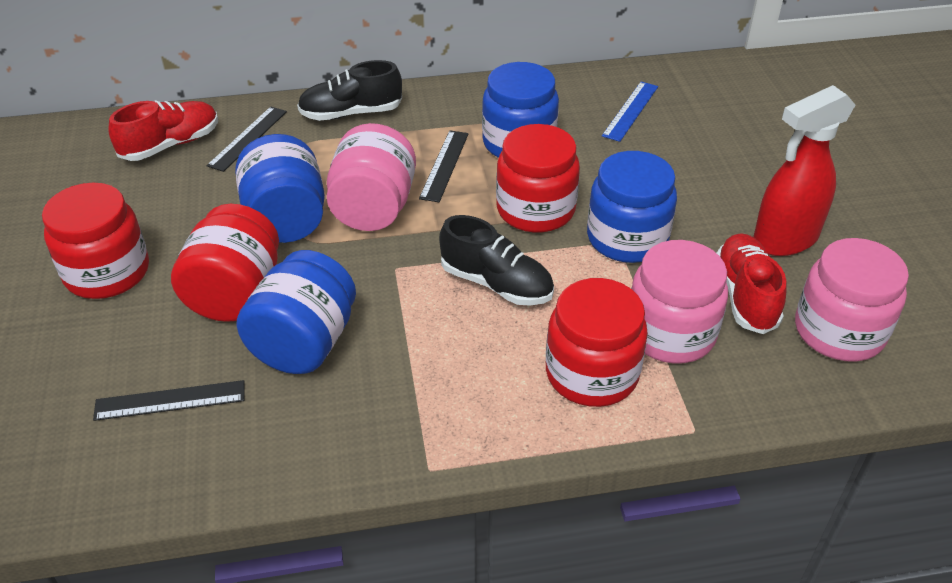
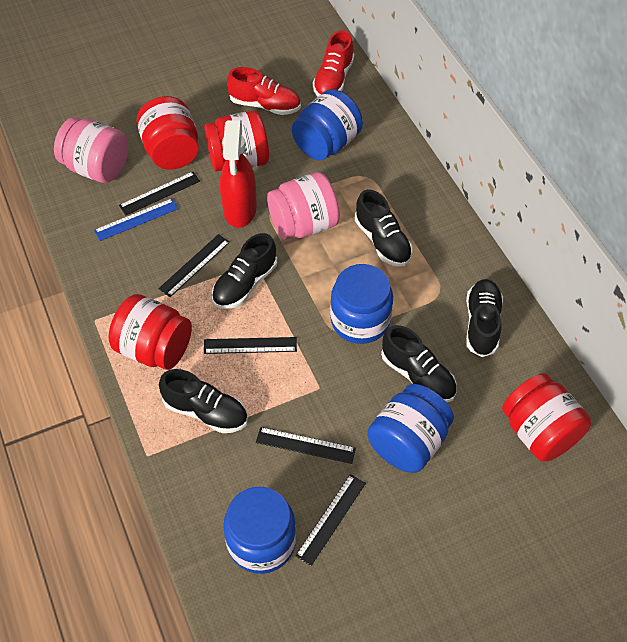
black ruler: [93,380,245,421] [207,106,287,172] [419,130,469,202] = 3 -> [119,172,200,215] [158,234,230,297] [204,337,297,354] [256,427,356,464] [296,474,366,566] = 5
black shoe: [297,60,402,121] [439,215,554,305] = 2 -> [159,369,248,433] [212,233,277,309] [355,189,412,267] [381,325,457,403] [466,279,503,357] = 5
pink jar: [327,123,416,231] [631,240,728,363] [795,238,909,361] = 3 -> [54,117,128,183] [267,172,340,240] = 2

